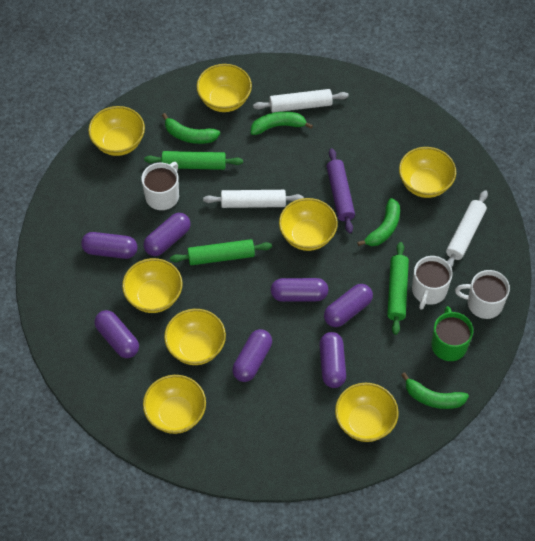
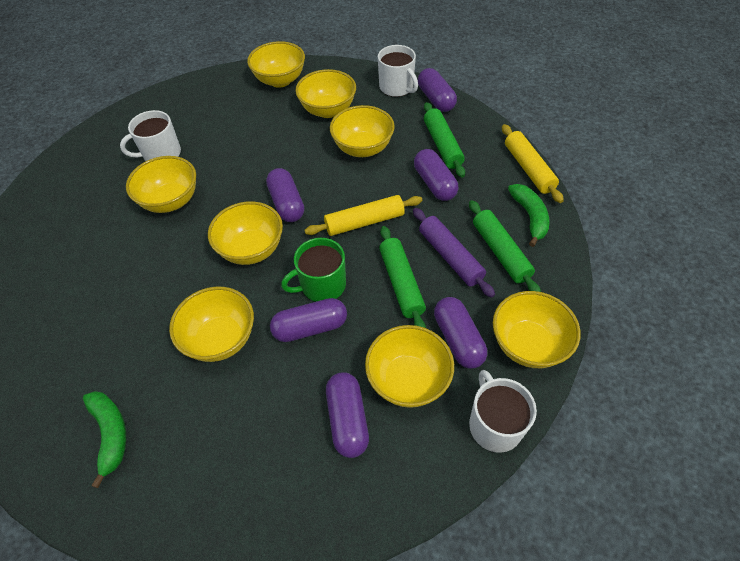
green banana: [162,113,220,144] [251,111,313,135] [357,198,400,246] [401,372,469,409] = 4 -> [83,391,126,488] [508,184,550,247] = 2
purple capsule: [81,232,138,259] [94,310,139,358] [144,213,190,256] [232,329,272,382] [271,278,328,302] [319,332,346,388] [324,284,373,327] = 7 -> [266,168,304,222] [270,298,347,342] [326,372,369,458] [414,149,458,201] [418,68,457,112] [434,297,487,369] = 6
white rolling pin: [203,190,304,208] [253,89,349,113] [446,190,488,268] = 3 -> none = 0
yellow rolling pin: none = 0 -> [305,195,422,236] [502,124,564,203] = 2

